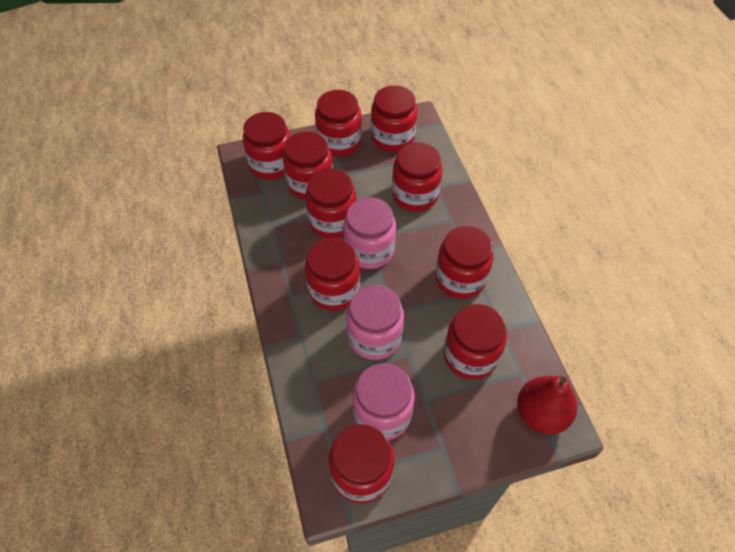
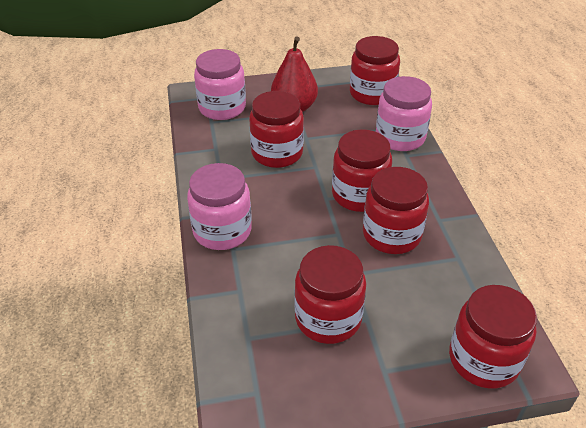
red jar: [243,112,291,180] [283,131,333,200] [305,168,357,238] [305,237,360,311] [315,90,362,157] [329,424,394,503] [371,85,417,152] [392,142,443,212] [435,226,494,299] [444,304,507,379] = 10 -> [249,91,304,168] [294,245,366,344] [332,129,392,212] [350,36,400,105] [363,167,429,254] [449,285,537,389] = 6

